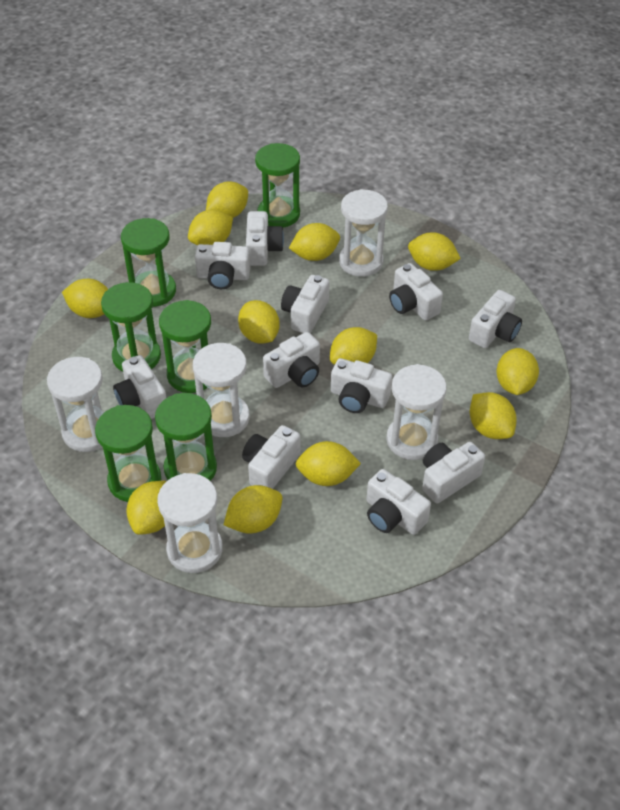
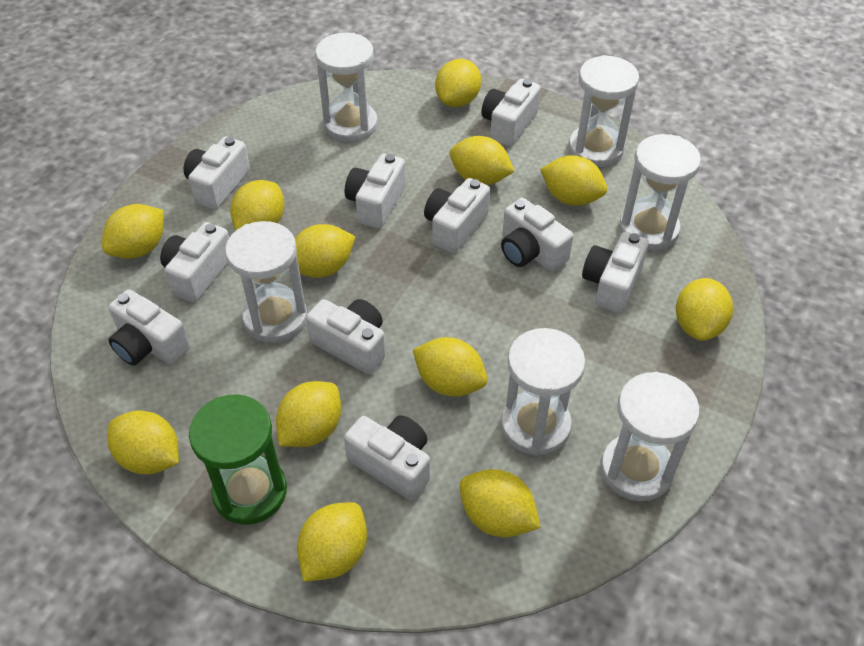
green hourglass: [95,405,161,502] [101,282,161,372] [121,218,176,307] [155,393,217,481] [159,300,211,393] [255,143,300,227] = 6 -> [189,394,287,525] = 1
white camera: [113,355,166,419] [195,242,251,289] [242,425,301,489] [246,211,284,266] [263,332,320,388] [281,275,329,333] [331,358,392,413] [366,469,431,535] [389,263,443,321] [422,442,485,503] [469,290,522,348] = 11 -> [108,289,190,366] [160,222,229,303] [183,137,250,210] [306,299,386,374] [344,415,430,500] [345,154,406,229] [424,178,490,254] [481,79,541,146] [501,198,573,272] [582,232,649,313] = 10
white hourglass: [47,357,104,452] [157,473,223,573] [193,343,250,437] [339,189,388,277] [386,364,447,460] = 5 -> [225,221,307,343] [315,33,378,142] [501,328,585,456] [568,55,639,167] [601,372,700,501] [619,134,701,251] = 6

